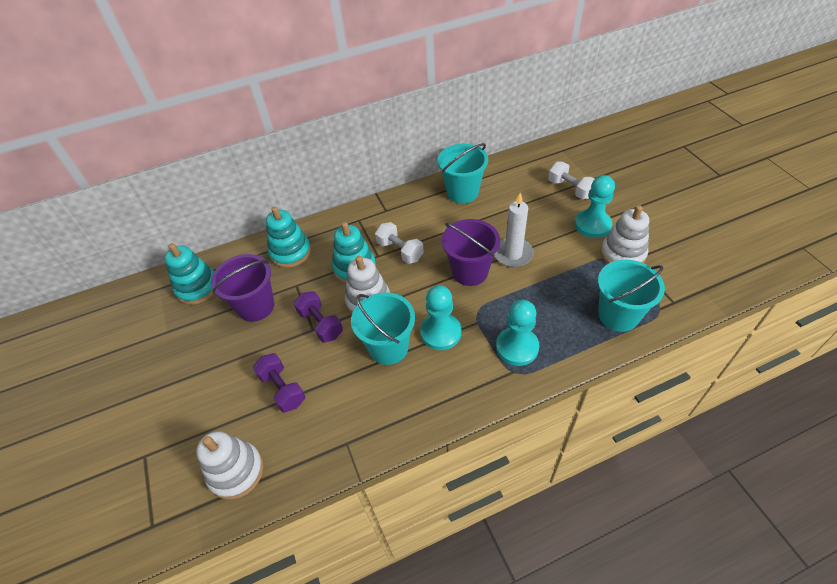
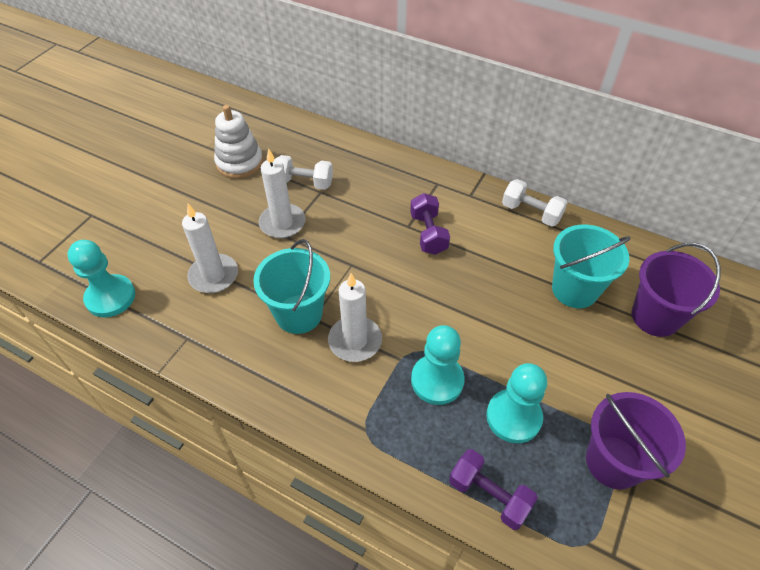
turquoise bucket: [351,292,415,365] [438,143,488,203] [598,260,665,332] = 3 -> [253,239,330,334] [552,225,631,308] = 2
turquoise stacking toy: [164,243,215,305] [266,206,311,268] [332,222,376,284] = 3 -> none = 0
white candle: [494,193,534,267] = 1 -> [182,204,238,293] [259,148,306,238] [328,273,382,362] = 3
white stacking toy: [196,431,264,500] [345,256,390,314] [600,205,649,264] = 3 -> [214,105,263,179] = 1

